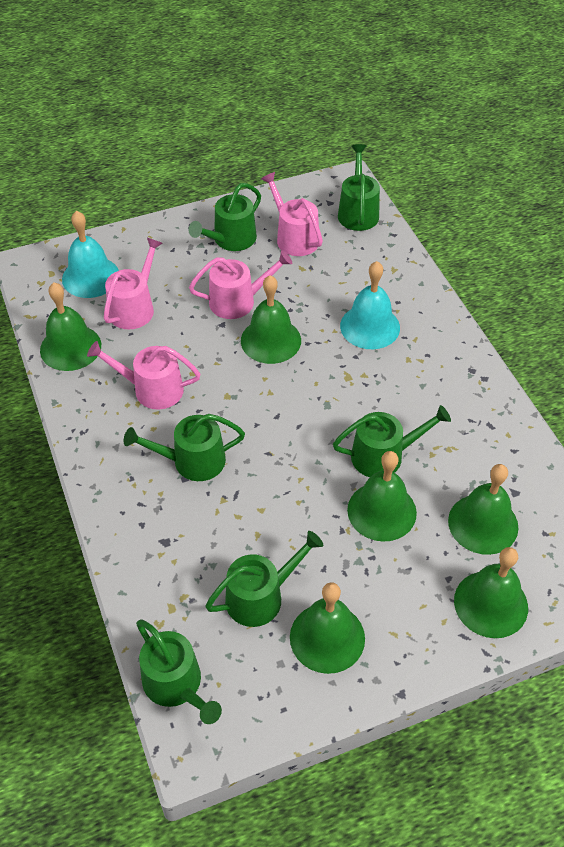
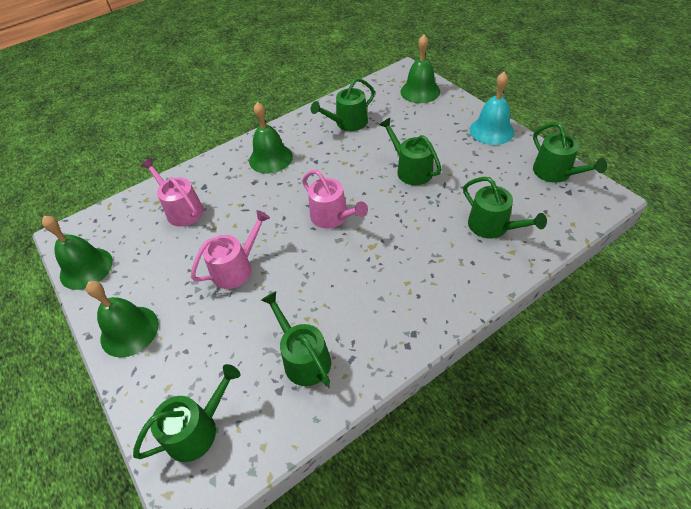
green bell: [40,283,101,371] [241,275,301,364] [290,582,365,674] [347,451,417,542] [448,464,518,555] [454,547,528,638] = 6 -> [42,216,113,290] [86,281,159,357] [249,102,293,174] [400,34,440,103] = 4
pink watering can: [87,341,200,409] [104,238,163,329] [189,250,292,319] [261,172,323,256] = 4 -> [141,158,204,227] [191,210,270,289] [302,170,368,229] = 3
turquoise bell: [62,211,119,298] [340,261,400,349] = 2 -> [470,72,514,145] = 1

